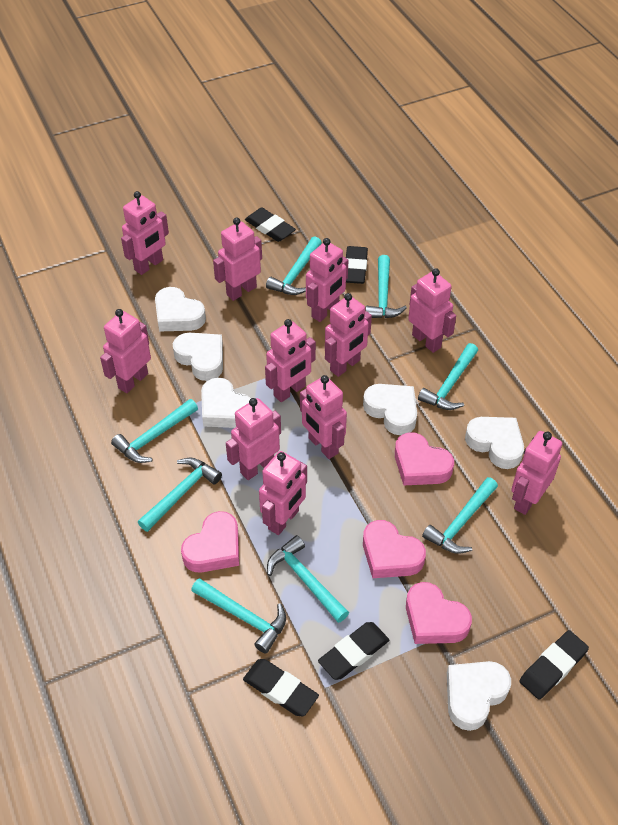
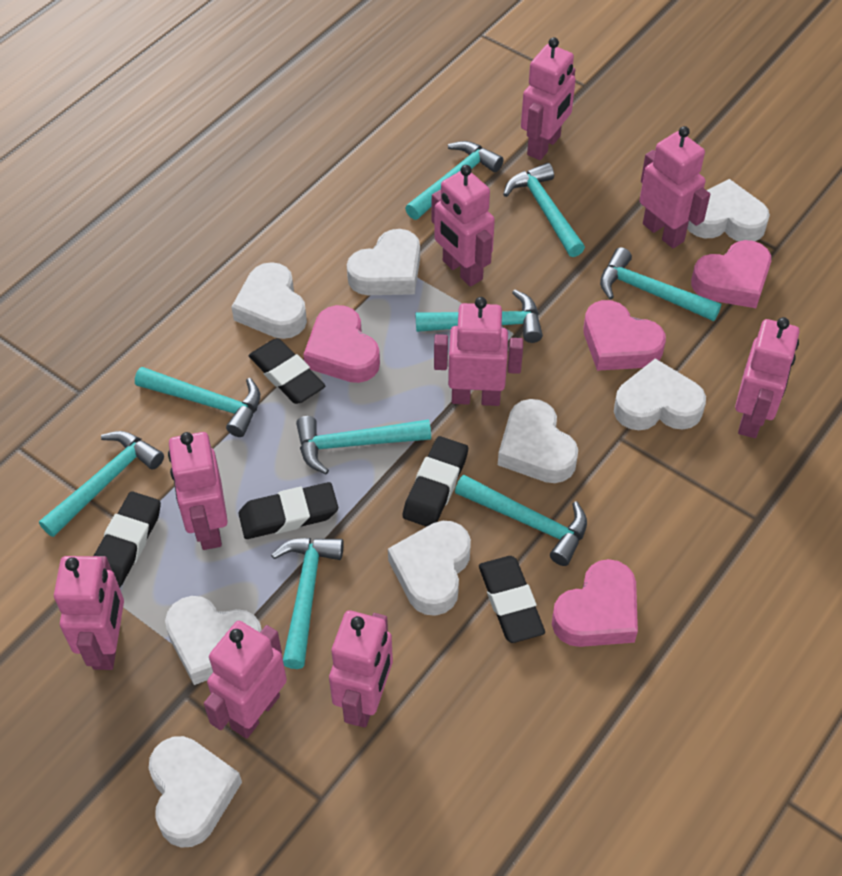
pink robot: [100,309,151,393] [121,191,169,275] [213,218,262,301] [226,398,281,480] [259,451,307,535] [265,319,316,402] [300,375,347,459] [306,238,348,322] [325,293,372,377] [408,268,456,353] [511,431,562,515] = 11 -> [54,556,124,670] [168,432,228,550] [204,621,287,739] [329,610,393,728] [432,165,495,287] [434,297,523,406] [521,37,576,160] [639,126,710,248] [735,317,799,438] = 9
turquoise hammer: [111,399,198,463] [138,458,222,532] [191,578,286,654] [266,236,322,295] [267,535,349,623] [365,255,407,318] [418,343,478,410] [422,477,498,554] = 8 -> [39,431,164,537] [135,367,260,437] [271,538,344,669] [296,416,431,474] [405,141,504,220] [416,290,543,343] [455,475,587,566] [503,163,585,257] [600,247,721,321] = 9
white heart: [155,287,206,331] [173,333,223,381] [201,377,251,428] [363,384,417,435] [447,661,511,731] [465,417,524,469] = 6 -> [149,736,242,848] [165,596,262,685] [231,262,307,339] [347,229,420,295] [388,521,471,616] [498,399,578,483] [614,358,706,430] [687,179,770,241] = 8

